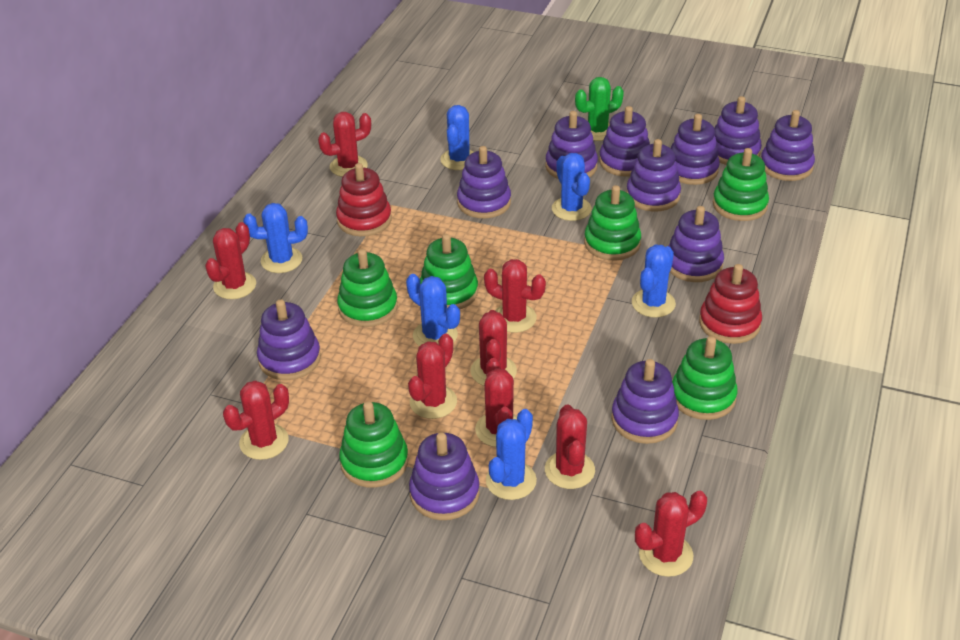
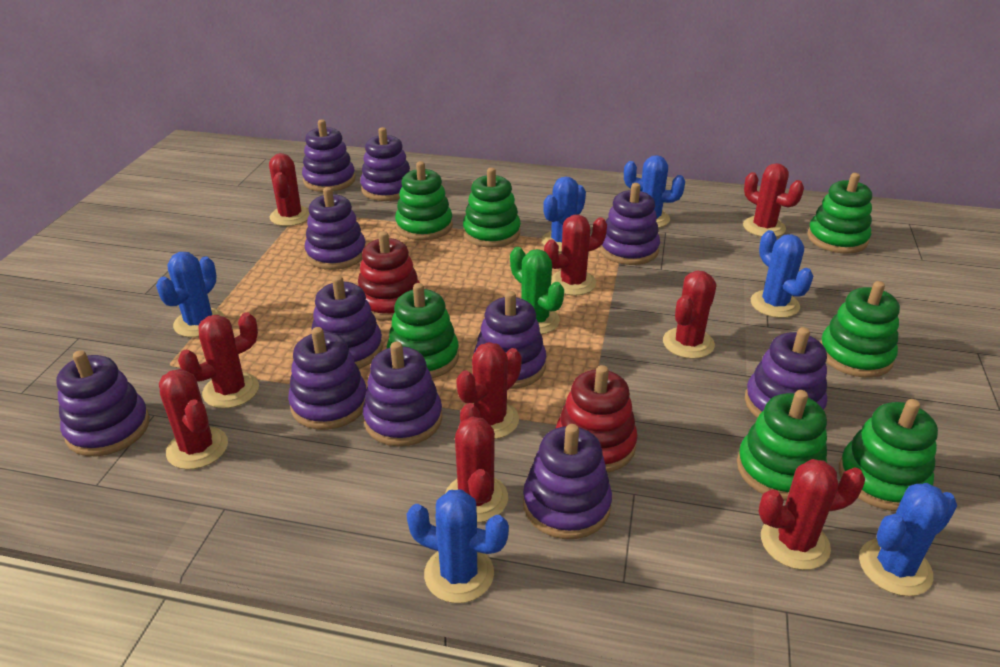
green stacking toy: [337,249,398,327] [339,401,409,488] [420,234,478,309] [584,185,641,260] [672,336,738,420] [713,148,769,221] = 6 -> [387,283,459,378] [395,161,453,240] [463,168,521,248] [737,390,827,501] [808,173,872,254] [820,281,900,378] [839,399,938,511] = 7

